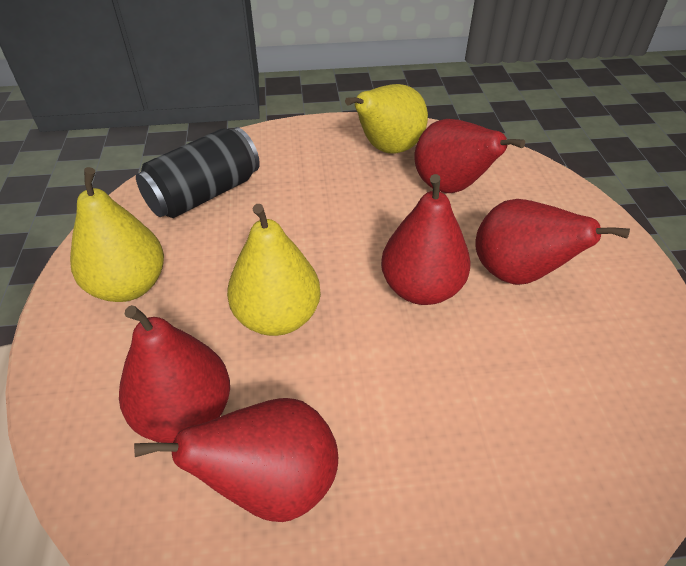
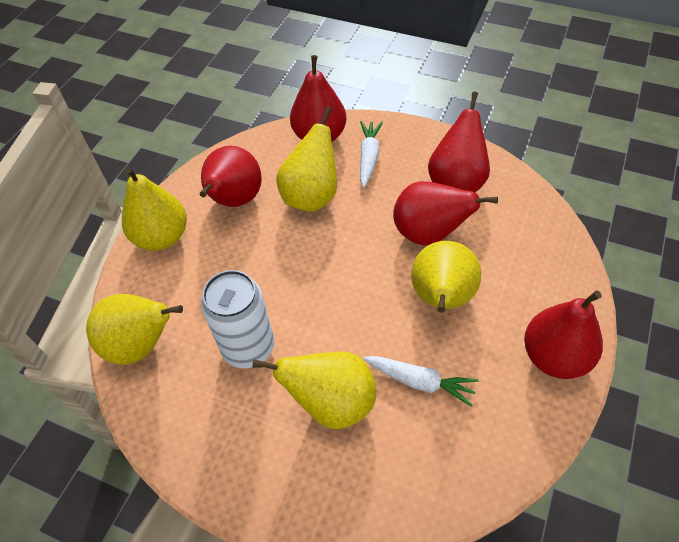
black can: [136,127,260,218] = 1 -> none = 0
white can: none = 0 -> [201,270,274,368] = 1
white carrot: none = 0 -> [360,121,383,188] [363,356,479,407] = 2
yellow pear: [70,167,164,302] [227,204,321,336] [345,84,428,154] = 3 -> [86,294,183,365] [122,167,187,251] [253,351,377,429] [276,106,337,212] [411,241,481,313] = 5

